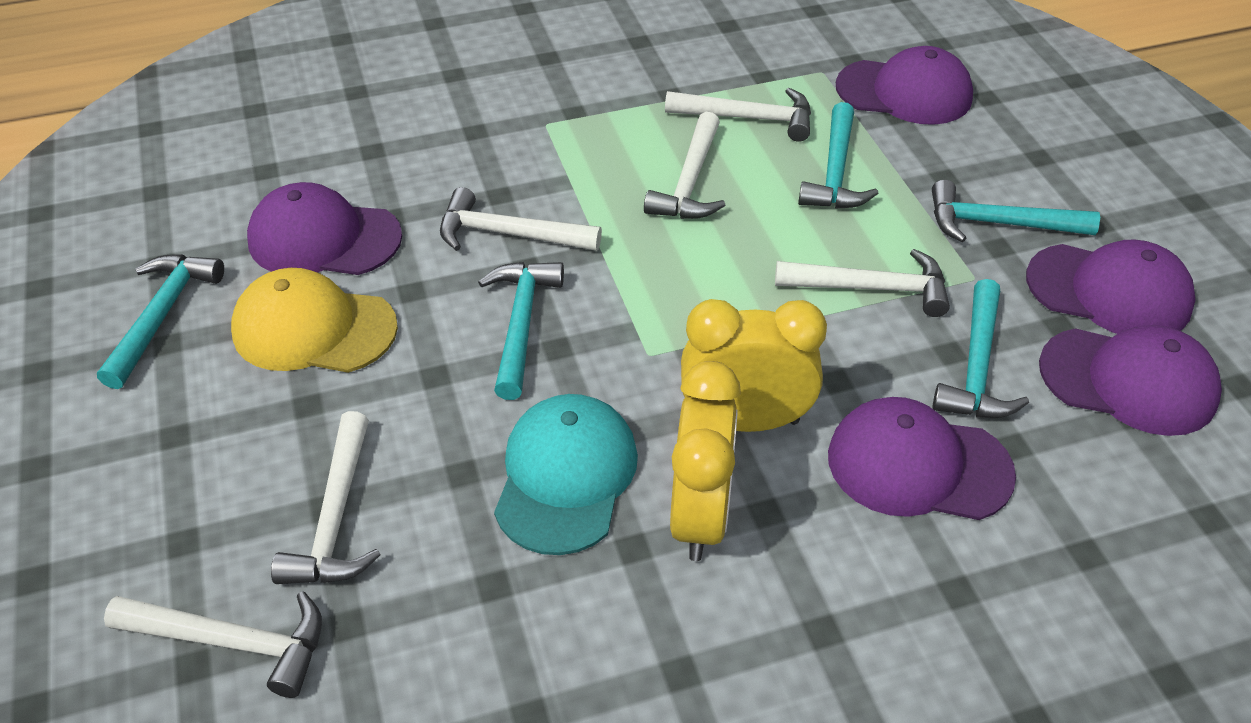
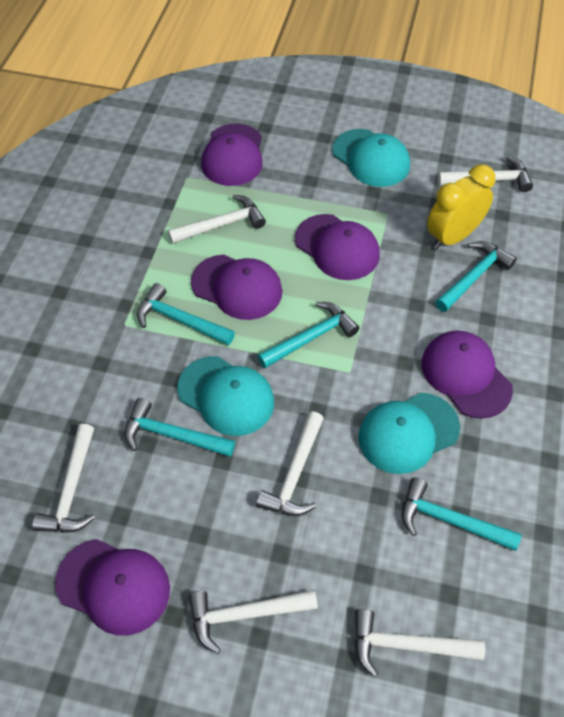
turquoise cap: [494,394,638,555] = 1 -> [177,356,274,436] [332,129,410,187] [358,393,460,474] = 3
yellow cap: [231,268,398,373] = 1 -> none = 0
yellow clock: [670,361,741,561] [681,299,827,432] = 2 -> [427,165,495,250] = 1

